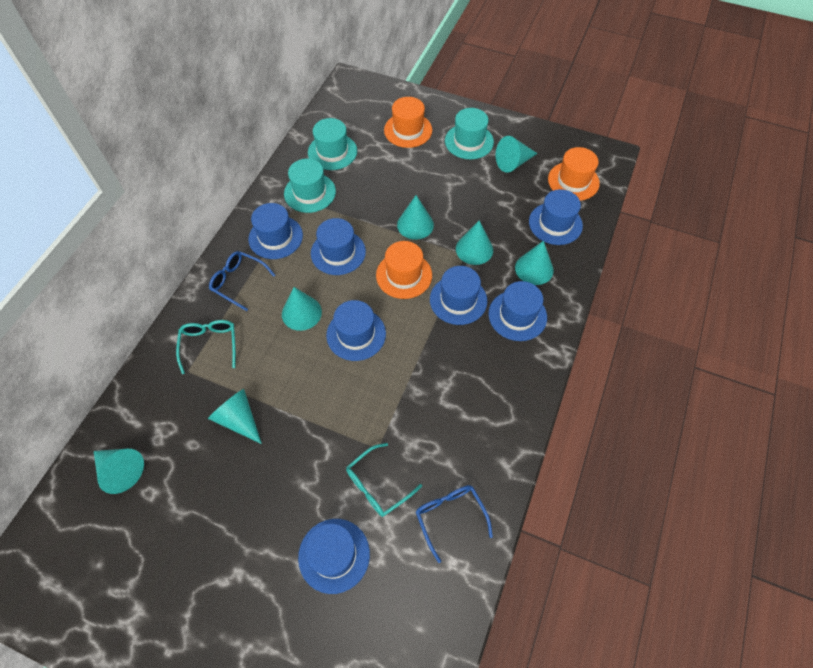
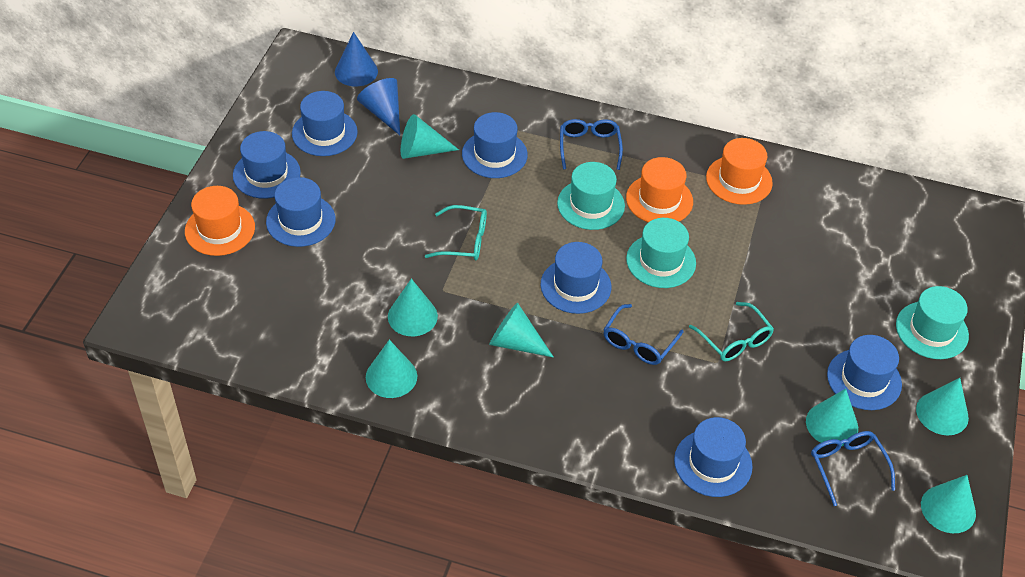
blue cone: none = 0 -> [335,32,378,86] [357,78,400,135] = 2
blue glasses: [209,251,275,311] [416,485,493,563] = 2 -> [560,119,623,170] [603,304,684,365] [811,431,895,506] = 3

